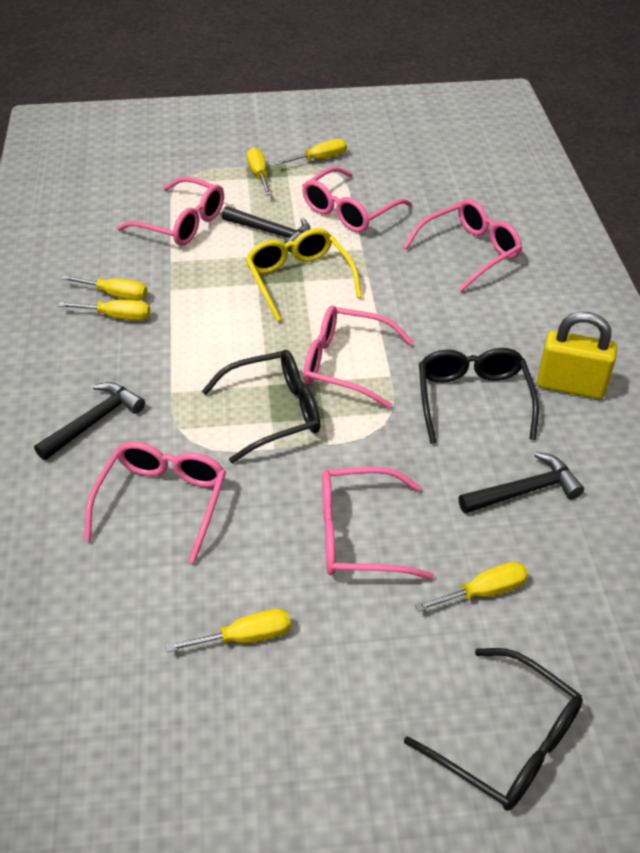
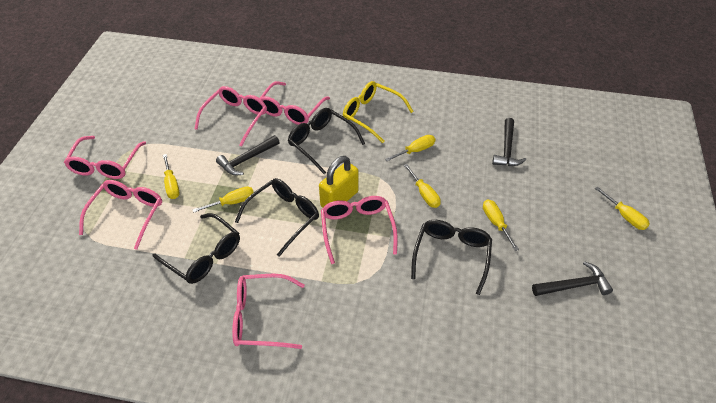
black glasses: [202,350,320,463] [404,648,583,811] [419,348,539,444] = 3 -> [152,213,240,284] [235,178,319,257] [288,108,365,174] [411,220,492,295] = 4

